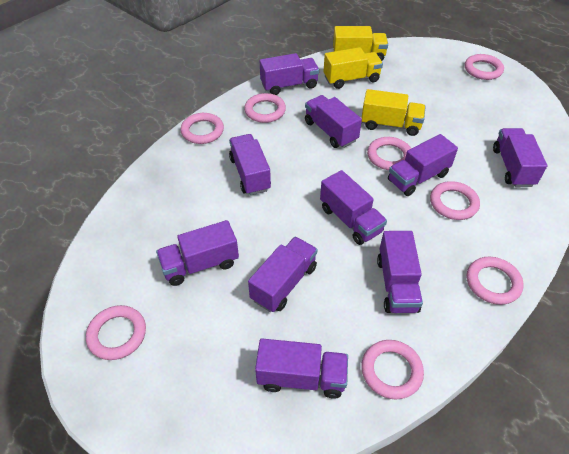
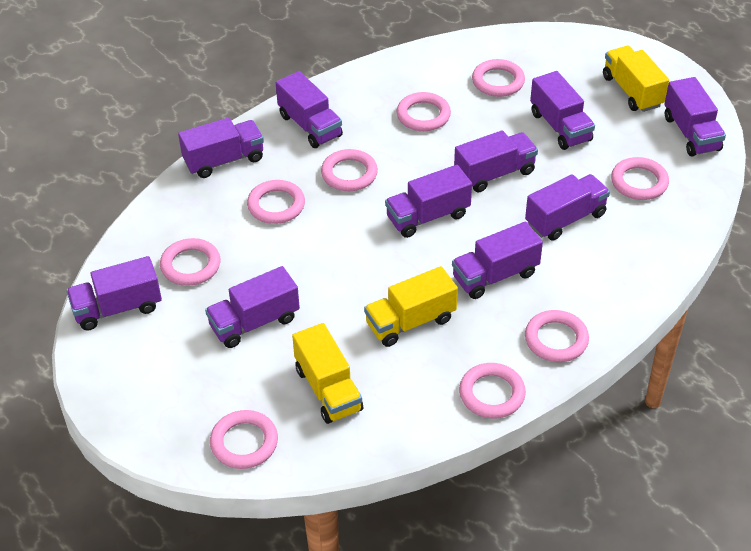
pink ring: [86,305,146,360] [181,113,224,144] [244,93,286,123] [362,340,424,399] [367,137,411,170] [430,181,480,220] [465,54,504,80] [467,257,524,305] = 8 -> [160,238,220,286] [210,410,278,469] [247,180,305,224] [321,149,378,191] [396,92,451,131] [459,363,526,418] [472,59,525,97] [525,310,589,362] [611,157,669,200] = 9

